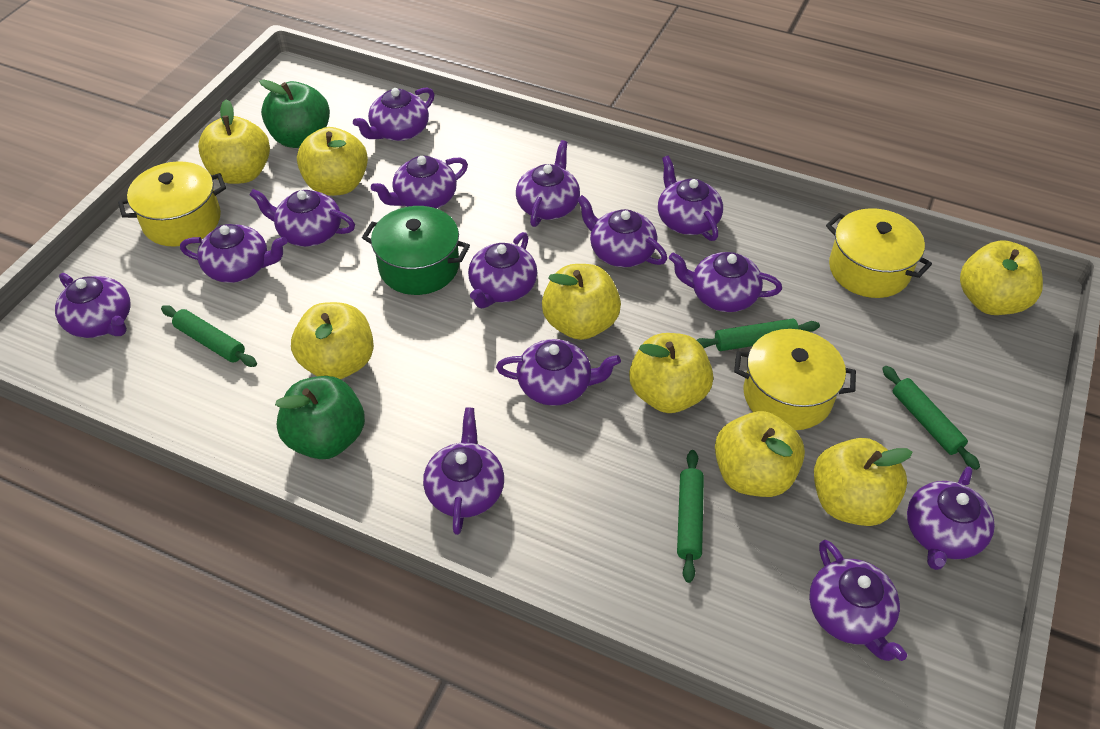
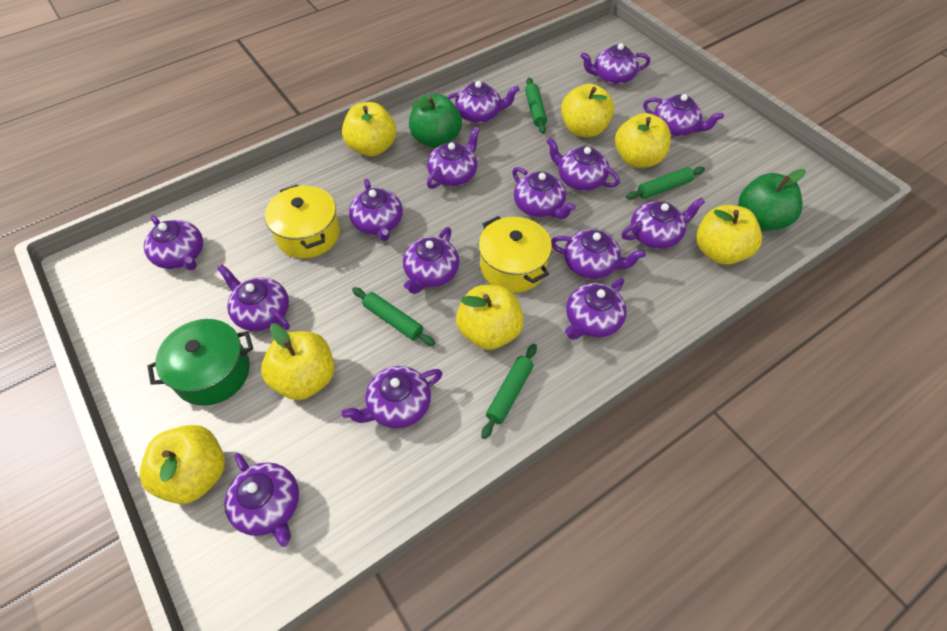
purple teapot: [55,273,131,338] [180,224,287,283] [249,189,355,247] [353,87,435,141] [371,156,468,209] [423,407,504,535] [468,232,537,308] [496,339,621,406] [516,140,580,227] [577,195,667,267] [658,156,723,241] [669,252,782,312] [809,540,907,661] [907,466,995,570] = 14 -> [144,215,203,270] [217,265,290,331] [224,453,299,547] [342,366,442,428] [349,179,403,241] [403,227,459,294] [427,127,480,189] [446,81,519,123] [512,167,576,219] [546,137,620,191] [551,229,645,279] [565,278,627,340] [580,43,650,85] [621,197,705,249] [643,94,724,137] = 15
yellow apple: [198,100,270,184] [291,302,374,379] [297,127,368,196] [542,264,621,340] [629,333,713,413] [715,411,805,497] [814,438,913,526] [960,240,1043,315] = 8 -> [140,425,225,504] [261,323,335,400] [342,102,396,156] [456,285,524,350] [561,84,614,137] [615,113,671,168] [696,205,762,265] = 7
yellow pot: [118,161,226,247] [734,329,856,430] [826,208,932,298] = 3 -> [265,185,340,258] [478,216,552,293] = 2

